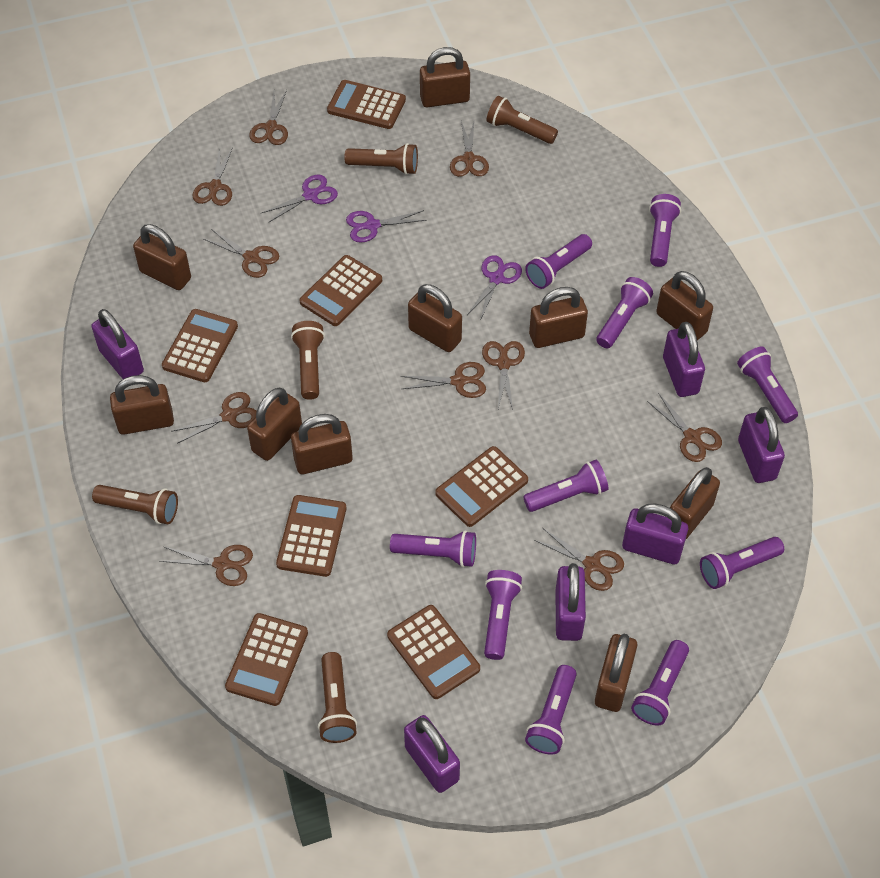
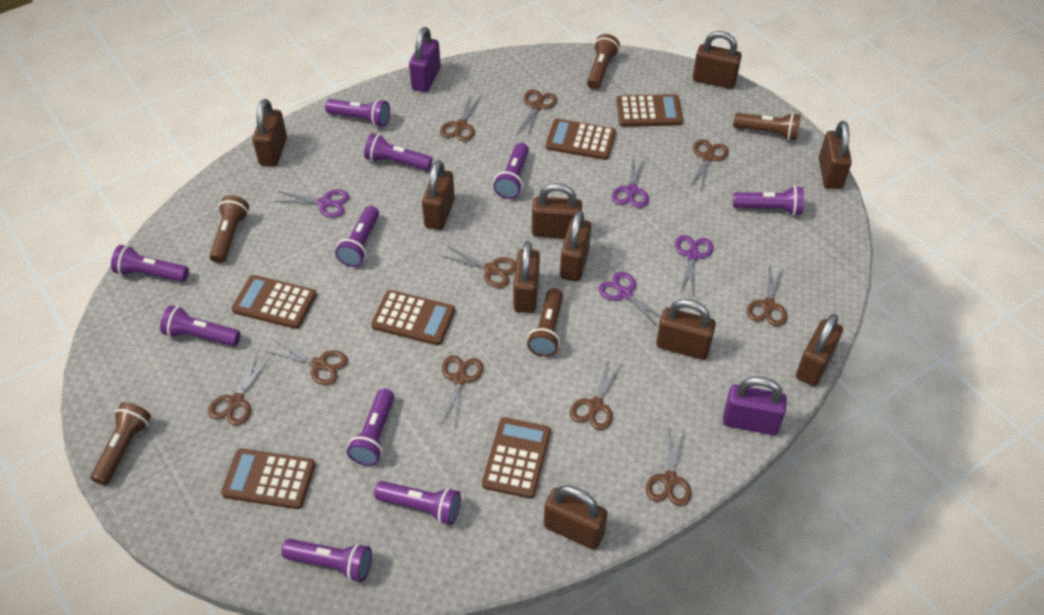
brown calculator: [162,309,238,382] [225,613,308,706] [276,495,346,577] [300,255,382,326] [327,80,406,129] [387,605,480,699] [435,446,528,527] = 7 -> [221,448,316,509] [232,275,317,329] [371,290,455,345] [482,417,551,499] [546,119,616,160] [616,94,683,127] = 6
purple padlock: [91,309,144,379] [404,715,460,793] [555,563,586,641] [622,504,688,564] [663,322,705,397] [738,407,785,483] = 6 -> [409,27,441,92] [723,376,787,435] = 2
purple scissors: [262,174,338,223] [346,210,427,243] [467,255,522,321] = 3 -> [274,190,349,218] [599,271,661,328] [612,157,649,208] [675,235,713,294] = 4

